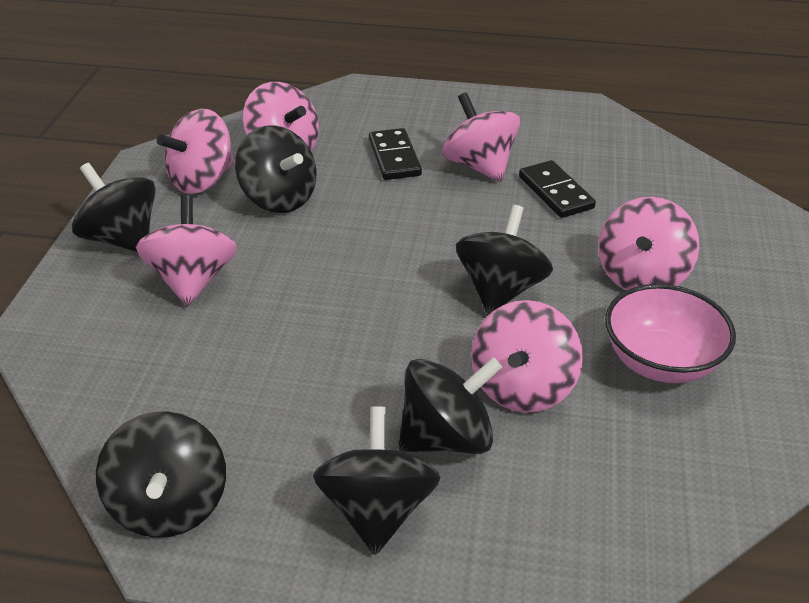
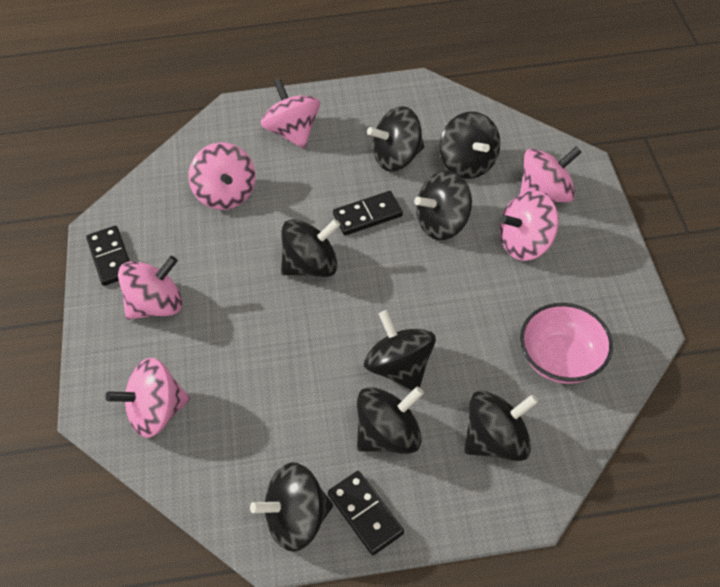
black domino: [369,128,422,180] [519,160,596,218] = 2 -> [86,226,130,286] [328,471,404,555] [333,191,403,235] = 3
black spinning top: [72,163,156,252] [96,411,226,538] [235,125,317,213] [313,406,441,555] [399,357,502,454] [456,205,553,315] = 6 -> [250,463,333,552] [281,219,340,277] [357,387,424,454] [364,310,436,391] [367,106,424,171] [414,171,472,240] [439,112,500,179] [464,391,538,461] = 8

